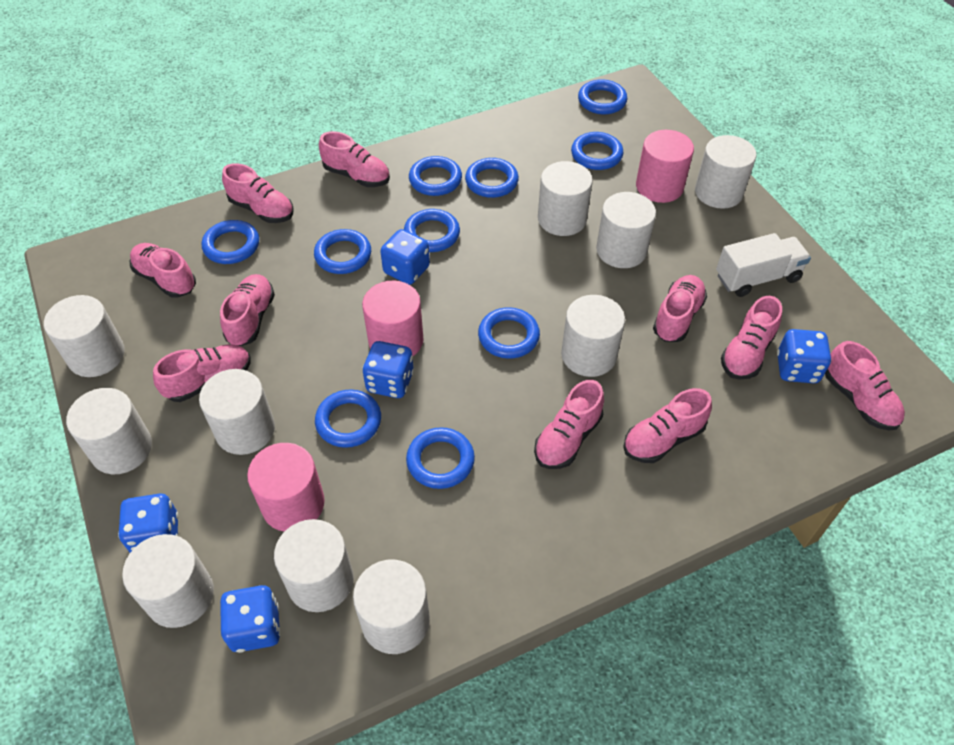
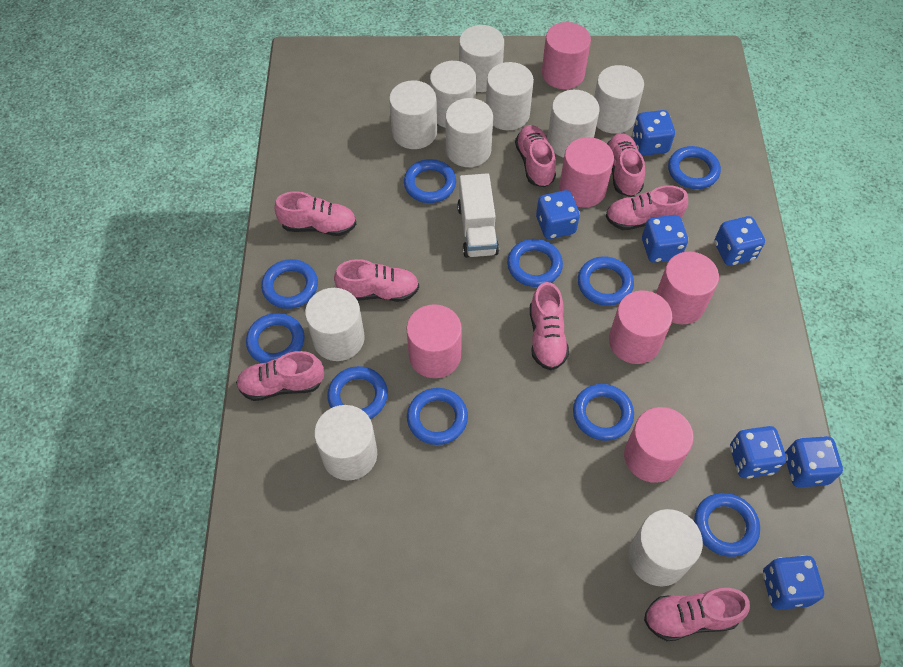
blue dice: [118,493,179,553] [220,585,281,653] [362,341,414,398] [380,229,430,285] [777,329,831,383] = 5 -> [536,190,580,239] [632,110,675,156] [642,215,688,263] [714,216,765,266] [730,426,786,479] [763,555,824,610] [785,436,843,487] = 7
pink cylinder: [247,443,325,532] [362,280,423,356] [636,130,694,203] = 3 -> [406,304,462,378] [542,22,591,89] [559,137,614,208] [609,290,672,364] [624,407,694,483] [656,252,719,324] = 6
pink shoe: [130,243,196,298] [153,345,251,402] [220,274,275,346] [222,163,293,223] [319,131,390,187] [534,380,604,469] [623,388,712,463] [653,275,707,342] [721,296,782,380] [825,341,905,430] = 10 -> [236,351,324,401] [275,191,356,236] [334,259,419,302] [515,125,556,187] [530,282,569,370] [605,186,688,230] [607,133,645,197] [644,588,750,641] = 8

